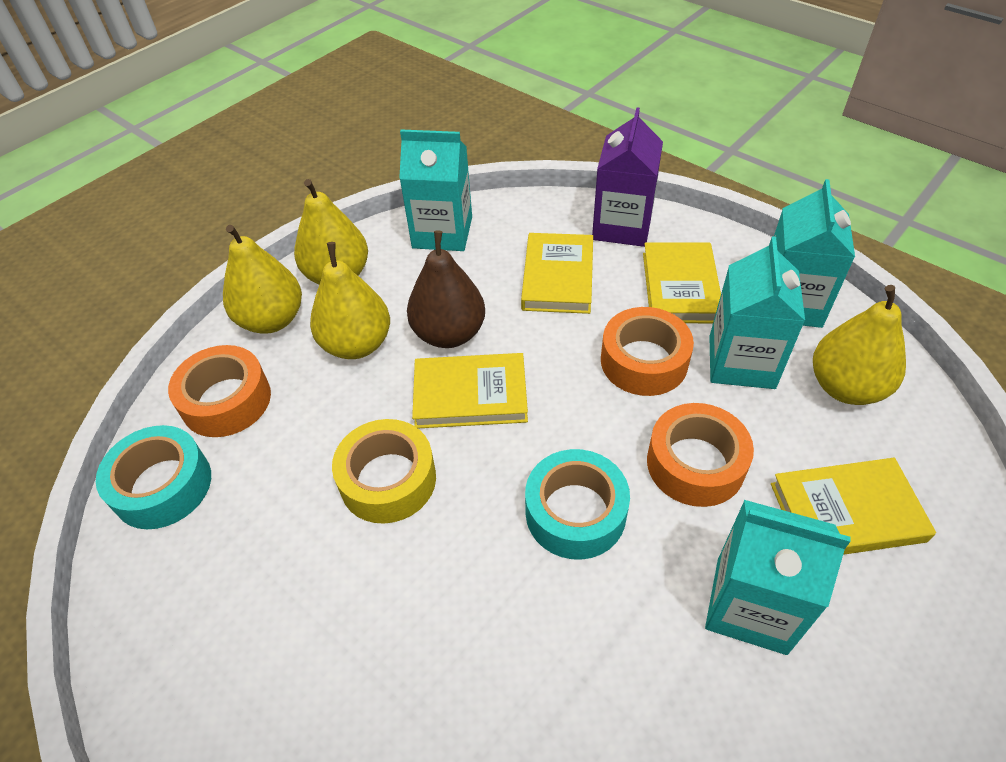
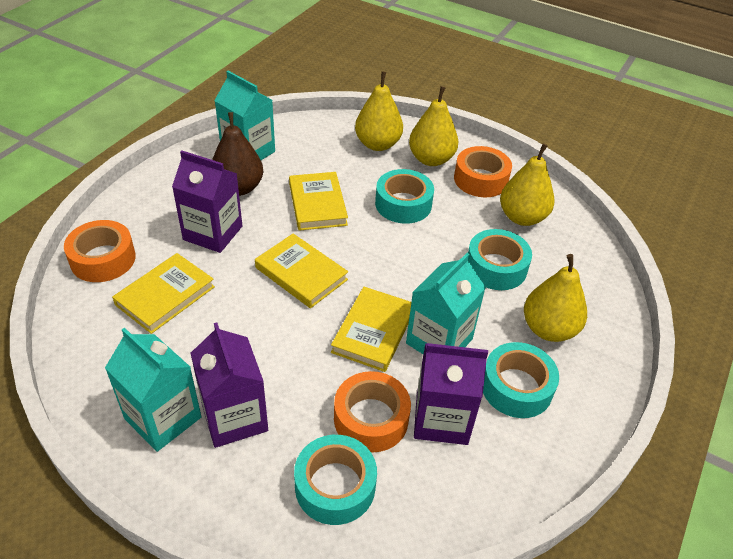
purple carton: [592,107,663,247] = 1 -> [172,150,242,253] [191,322,268,448] [414,343,488,445] = 3
turquoise carton: [399,130,472,251] [705,500,851,655] [709,236,805,389] [774,179,855,328] = 4 -> [105,328,201,452] [214,71,275,160] [406,253,486,354] = 3
turquoise tape: [96,425,211,529] [525,449,630,560] = 2 -> [294,435,377,525] [375,169,434,224] [468,229,532,290] [483,342,559,418] = 4
yellow tape: [332,419,436,524] = 1 -> none = 0

